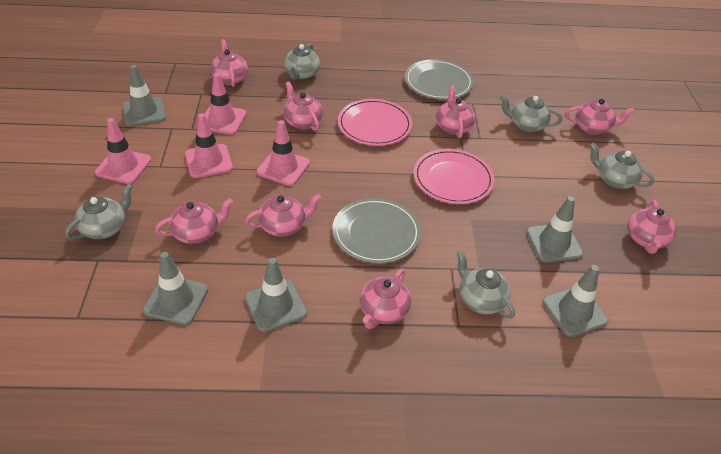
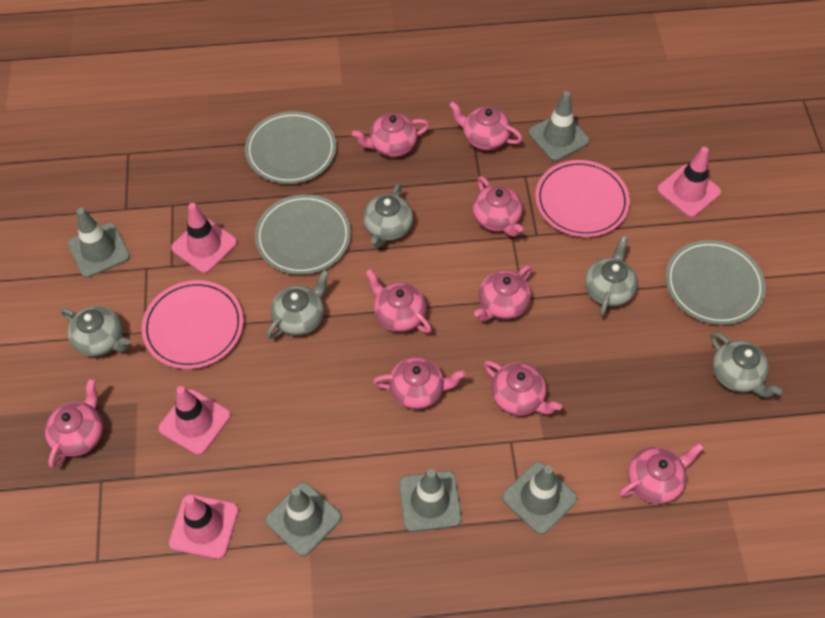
grey plate: [332,198,421,264] [405,59,474,100] = 2 -> [245,111,336,184] [255,194,351,275] [666,240,766,325] = 3
pink teapot: [155,198,233,244] [210,39,248,87] [245,194,321,237] [283,82,323,131] [360,269,411,329] [436,85,475,138] [565,99,634,135] [627,200,676,254] = 8 -> [45,378,103,468] [352,113,429,157] [365,269,432,333] [373,357,466,410] [449,101,522,150] [472,176,523,237] [474,265,532,321] [483,361,562,416] [619,443,704,504] = 9

